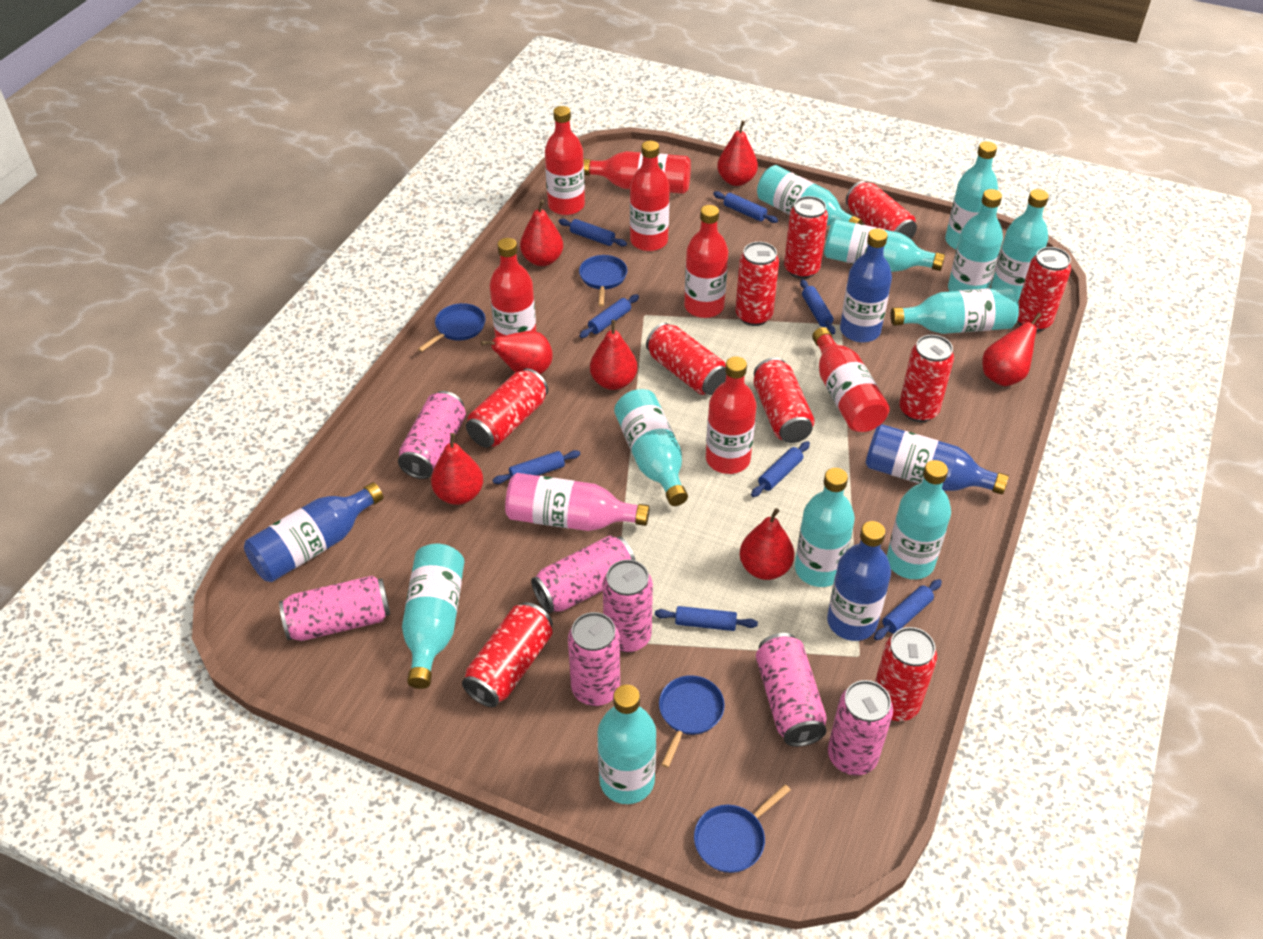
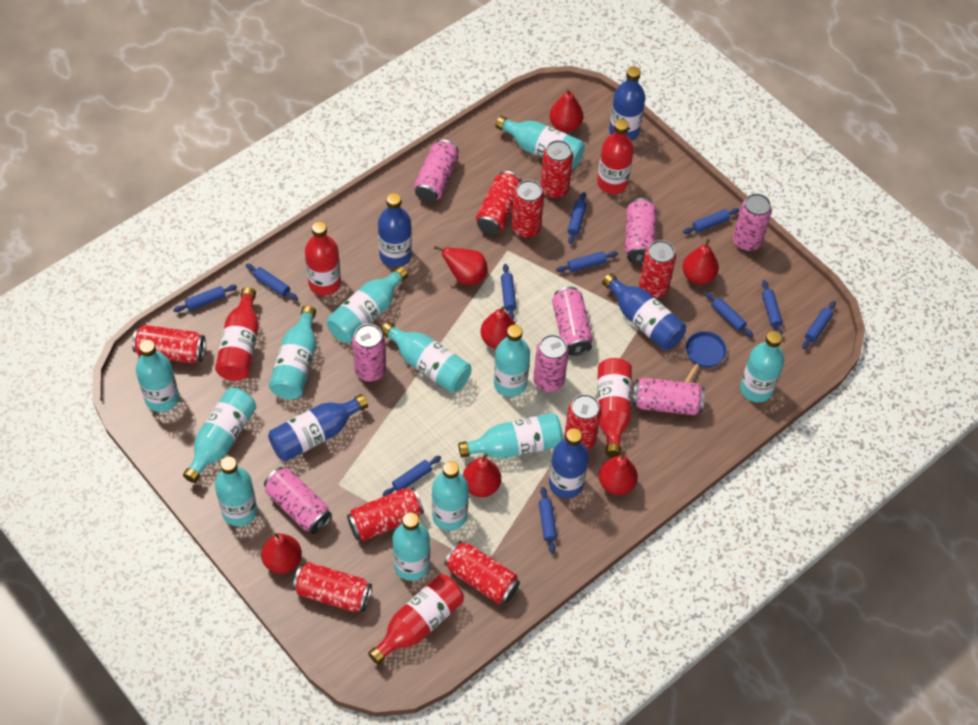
blue bottle: [244,482,384,582] [827,521,891,641] [840,229,892,342] [866,424,1009,495] = 4 -> [268,394,368,462] [378,193,412,268] [549,428,589,498] [602,273,686,350] [609,66,645,141] = 5
blue pan: [418,303,486,352] [579,255,627,307] [659,675,725,768] [694,784,791,873] = 4 -> [684,331,727,383] = 1
blue rolling pin: [492,450,580,484] [559,219,627,246] [579,294,639,338] [655,606,758,631] [713,191,778,223] [751,441,810,497] [800,279,835,335] [874,579,942,640] = 8 -> [173,285,237,312] [246,264,298,300] [382,456,441,496] [501,264,516,319] [539,487,557,554] [556,251,618,272] [568,192,586,244] [683,208,739,234] [705,292,754,337] [762,280,783,335] [802,301,836,349] = 11
pink bottle: [505,473,650,531] = 1 -> none = 0
pink can: [279,576,390,641] [398,391,466,479] [531,535,636,614] [568,612,620,706] [603,559,653,652] [756,633,827,747] [828,680,893,775] = 7 -> [264,467,332,534] [352,324,386,382] [414,139,459,202] [533,334,569,392] [552,287,593,356] [625,198,657,264] [633,378,705,415] [733,193,772,251] = 8
red bottle: [489,238,536,338] [545,106,585,215] [583,151,691,194] [630,141,670,251] [684,205,728,318] [706,356,757,474] [812,327,890,432] = 7 -> [215,287,259,381] [305,221,341,296] [368,574,464,665] [597,119,634,194] [597,358,632,457] = 5
red can: [462,602,553,707] [466,368,548,448] [646,323,726,395] [735,242,779,326] [754,358,814,443] [784,196,828,279] [846,181,917,239] [875,627,937,721] [899,335,954,422] [1017,247,1071,331] = 10 -> [132,325,206,363] [293,562,372,612] [347,488,424,541] [444,541,520,604] [476,171,522,234] [511,180,544,238] [540,140,573,198] [564,394,601,450] [639,240,676,298] = 9
turquoise bottle: [402,543,464,689] [597,685,656,804] [614,389,688,506] [757,165,862,226] [795,468,855,587] [824,219,945,272] [887,460,951,579] [890,287,1019,334] [945,141,998,250] [948,189,1003,291] [991,189,1049,301] = 11 -> [136,340,179,412] [183,388,256,483] [215,456,257,526] [269,306,316,399] [327,266,408,343] [381,322,471,393] [393,512,430,581] [432,461,469,531] [458,413,563,459] [494,325,530,397] [495,116,585,169] [740,331,784,402] = 12

